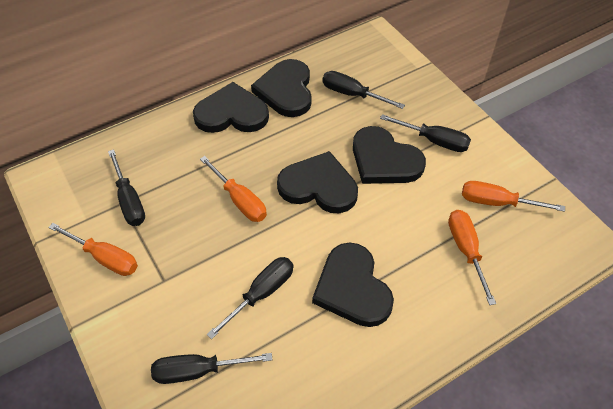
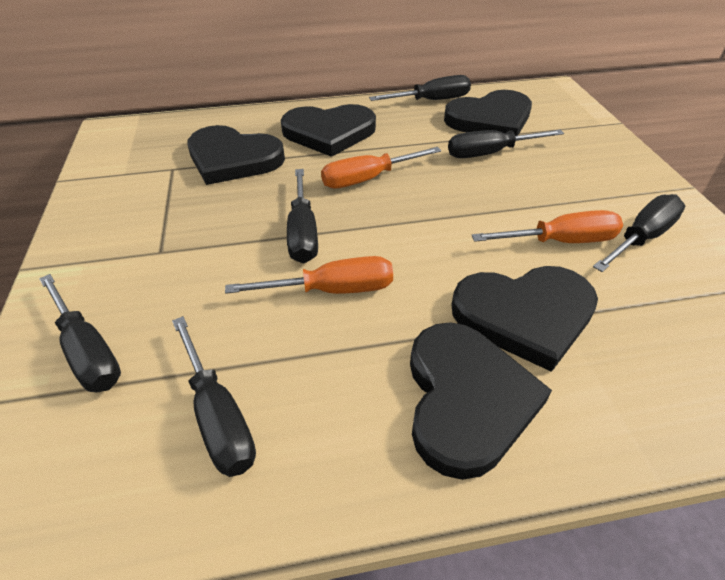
black screwdriver: [108,149,145,226] [151,353,272,384] [206,257,293,339] [322,71,405,109] [380,114,471,152] = 5 -> [39,274,121,392] [172,316,256,477] [287,169,318,263] [369,75,471,101] [448,130,564,158] [593,194,685,272] = 6
orange screwdriver: [48,223,138,276] [200,156,267,222] [448,210,496,305] [462,181,565,212] = 4 -> [225,256,393,294] [321,147,441,189] [472,210,623,243] = 3

